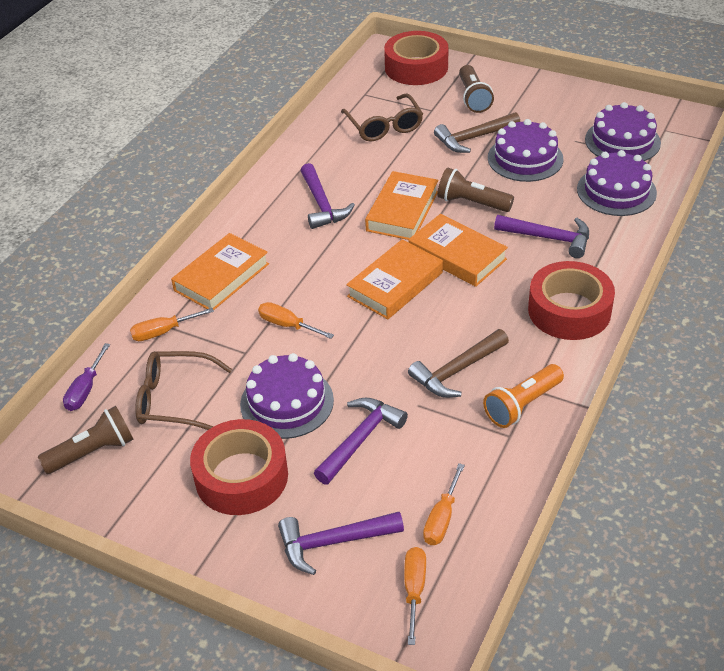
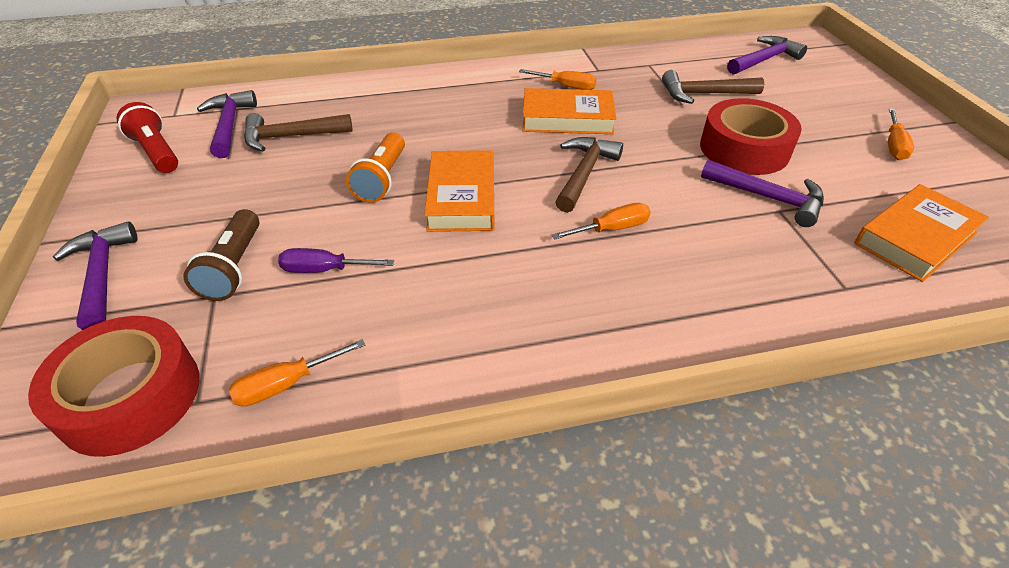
brown flashlight: [38,406,134,474] [437,168,514,212] [459,65,494,113] = 3 -> [184,209,260,301] = 1
brown glasses: [135,351,232,430] [341,93,423,142] = 2 -> none = 0
brown hammer: [408,329,509,398] [434,112,520,153] = 2 -> [244,113,353,151] [555,137,623,213] [662,70,764,104] = 3
orange book: [171,233,269,310] [346,239,443,319] [365,171,438,240] [409,214,508,287] = 4 -> [424,150,495,232] [523,88,616,134] [854,184,989,282] = 3
purple cake: [240,353,334,439] [488,119,563,182] [577,150,657,216] [585,102,661,161] = 4 -> none = 0
red flashlight: none = 0 -> [117,102,178,173] = 1
red tape: [190,419,288,515] [384,31,449,85] [528,261,615,340] = 3 -> [28,316,200,457] [700,98,802,175] = 2

